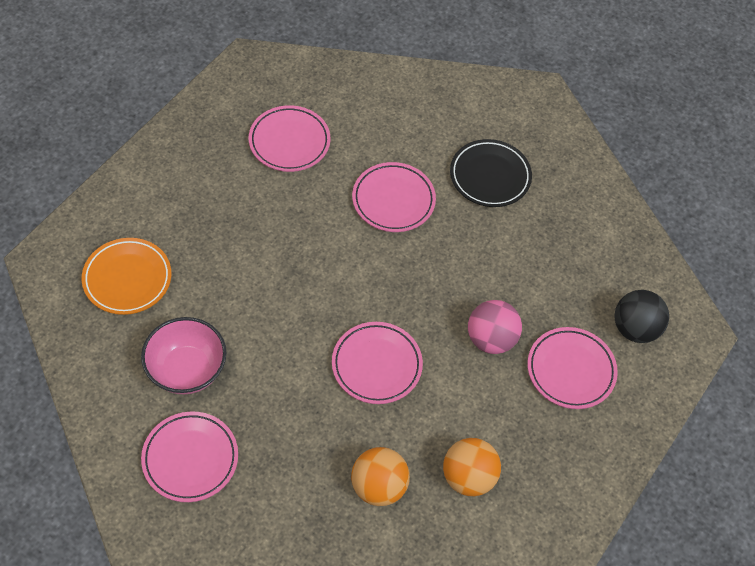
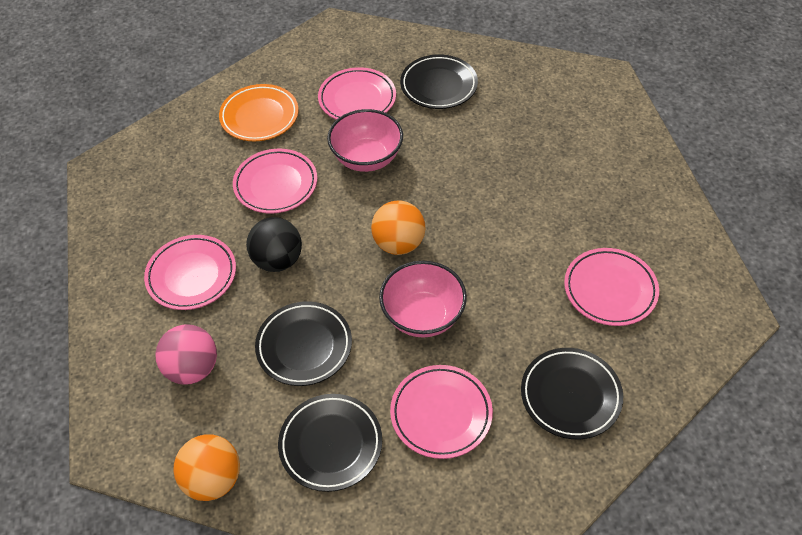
black plate: [450,139,532,207] = 1 -> [255,301,352,386] [278,394,382,492] [400,54,478,109] [521,348,623,439] = 4
pink bowl: [141,317,226,394] = 1 -> [327,109,403,172] [379,261,467,338] = 2

